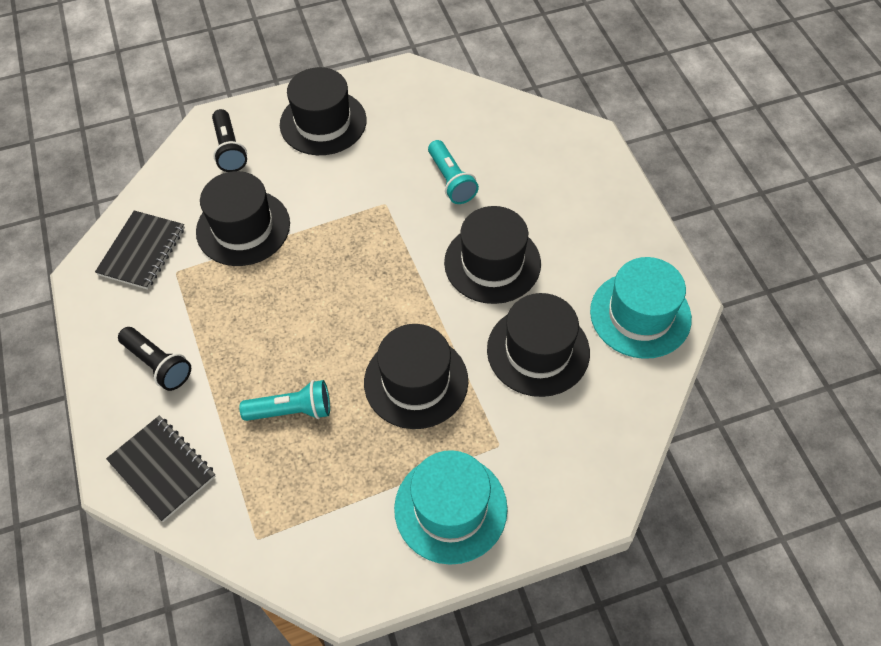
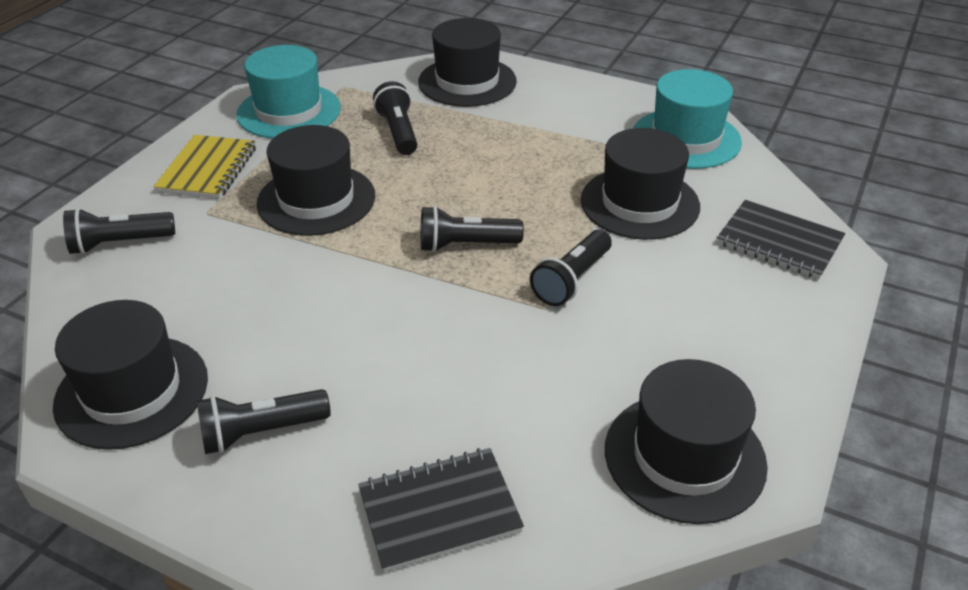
black flashlight: [118,327,191,391] [212,109,247,172] = 2 -> [63,208,175,254] [197,389,331,454] [373,81,418,155] [420,206,524,252] [530,230,612,306] = 5
turquoise flashlight: [239,380,330,421] [428,140,479,204] = 2 -> none = 0
yellow notebook: none = 0 -> [153,135,256,199] = 1

